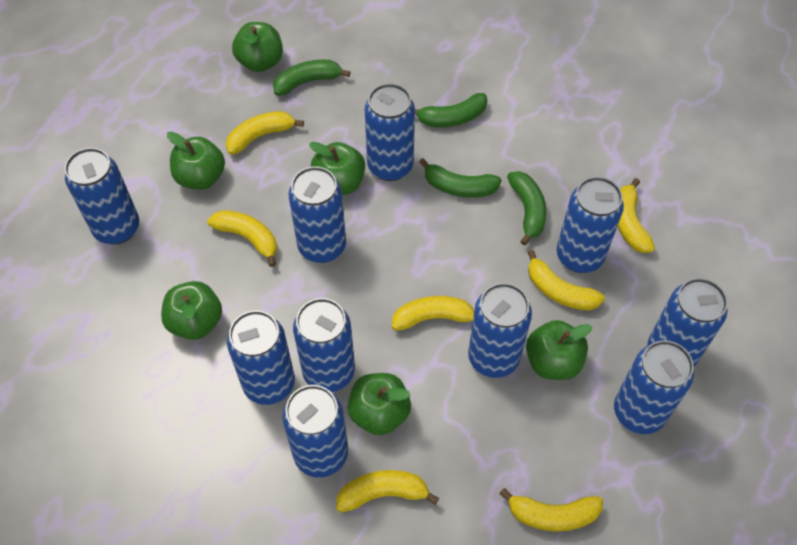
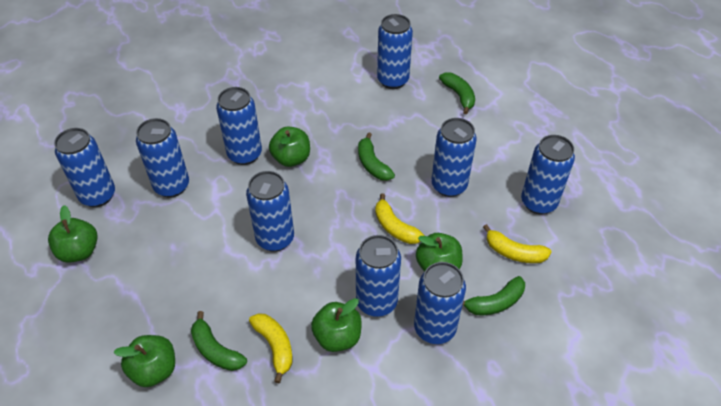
blue can: [65,148,139,245] [227,310,295,405] [282,385,348,477] [289,166,346,263] [293,298,355,392] [365,83,415,181] [468,283,532,378] [557,177,624,273] [614,340,694,434] [647,278,728,367] = 10 -> [54,128,115,207] [136,118,189,198] [216,87,262,165] [246,171,294,252] [356,235,401,317] [377,14,413,89] [414,262,466,344] [431,118,477,197] [521,135,575,214] = 9
green apple: [161,281,222,340] [167,132,225,190] [232,22,283,72] [309,142,365,195] [348,373,411,435] [526,320,592,380] = 6 -> [48,205,98,263] [113,335,175,387] [269,127,310,167] [311,298,362,352] [416,233,463,272] = 5
yellow banana: [207,210,277,267] [226,111,304,155] [336,470,439,512] [392,296,474,331] [499,488,603,532] [527,250,605,311] [617,178,655,253] = 7 -> [249,313,292,383] [375,193,424,244] [483,224,552,263] = 3

